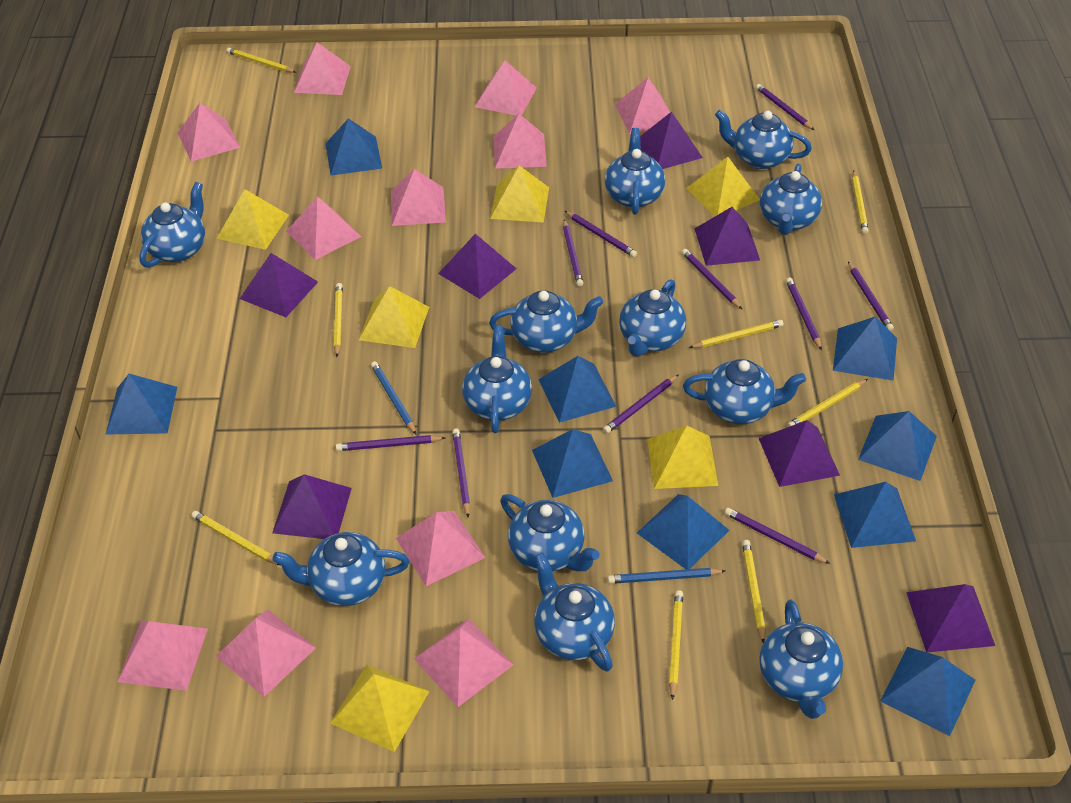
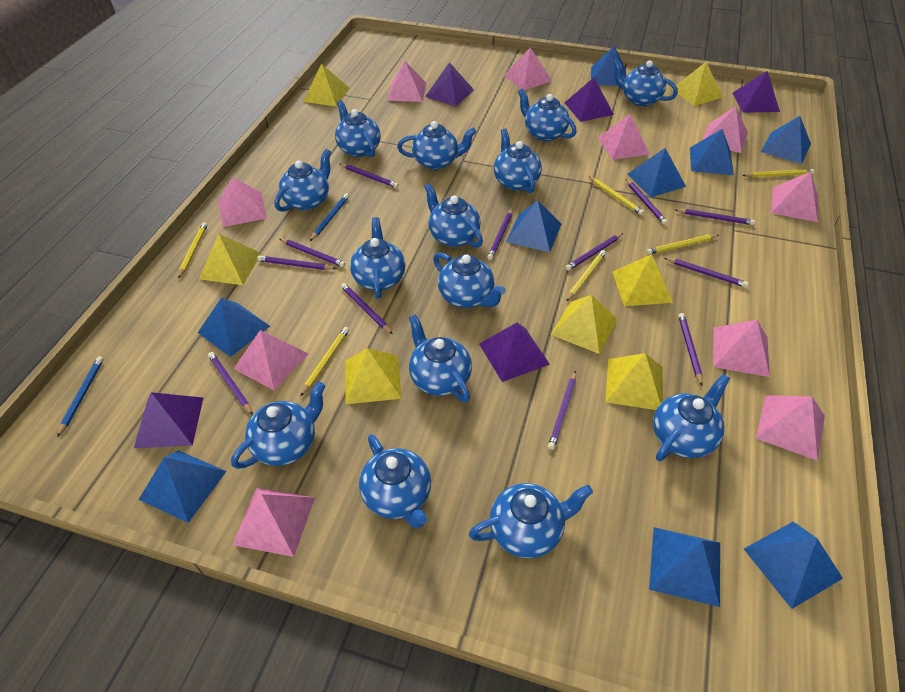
blue teapot: [139,182,205,268] [272,532,409,606] [462,326,532,433] [489,290,604,353] [500,494,600,572] [534,553,615,672] [605,128,665,215] [619,279,686,357] [683,359,806,424] [715,110,812,169] [759,600,843,719] [760,164,822,235] = 12 -> [231,381,325,469] [275,149,331,212] [335,100,381,157] [350,217,406,299] [359,434,431,528] [397,121,476,170] [409,314,472,403] [424,183,483,248] [433,252,506,308] [469,483,593,558] [494,128,542,193] [518,89,577,141] [613,59,678,106] [653,374,730,461] = 14
pink pyramid: [118,621,208,691] [178,103,241,161] [216,610,316,697] [287,196,361,260] [294,42,351,95] [391,169,446,226] [396,511,486,586] [414,619,513,707] [475,60,537,116] [494,114,547,169] [615,78,670,134] = 11 -> [219,177,267,227] [233,330,308,391] [233,487,315,557] [387,61,426,102] [504,48,552,90] [598,114,650,160] [703,106,748,153] [713,320,770,377] [756,395,825,461] [771,172,818,222] = 10
purple pencil: [336,435,446,451] [452,428,470,518] [563,219,583,287] [565,211,637,257] [603,374,679,434] [682,249,743,310] [725,508,830,564] [756,84,814,130] [786,277,822,350] [848,262,894,331] = 10 -> [208,352,253,415] [257,256,336,270] [280,239,346,267] [340,164,399,188] [341,283,392,334] [487,209,513,260] [548,371,576,450] [565,233,623,271] [626,179,668,225] [665,258,748,288] [674,209,755,225] [678,313,703,386] = 12
purple pyramid: [239,253,318,317] [272,474,352,539] [438,234,517,299] [640,112,703,169] [695,207,760,266] [759,420,840,487] [906,584,995,652] = 7 -> [134,392,203,448] [425,62,474,107] [479,323,550,382] [565,78,614,122] [733,71,780,113] = 5
yellow pencil: [191,511,280,565] [227,48,296,73] [334,283,343,357] [669,590,683,700] [688,320,784,348] [742,540,765,643] [787,379,868,427] [852,170,869,234] = 8 -> [178,222,208,279] [300,327,349,397] [566,250,606,302] [588,176,644,215] [646,234,719,255] [742,169,815,177] = 6
yellow pyramid: [216,189,289,250] [331,665,430,752] [359,286,429,348] [490,165,549,223] [647,426,718,489] [686,157,760,216] = 6 -> [199,234,261,285] [303,64,349,107] [345,348,402,404] [551,295,618,354] [605,353,663,410] [612,254,673,306] [672,62,723,106] = 7

